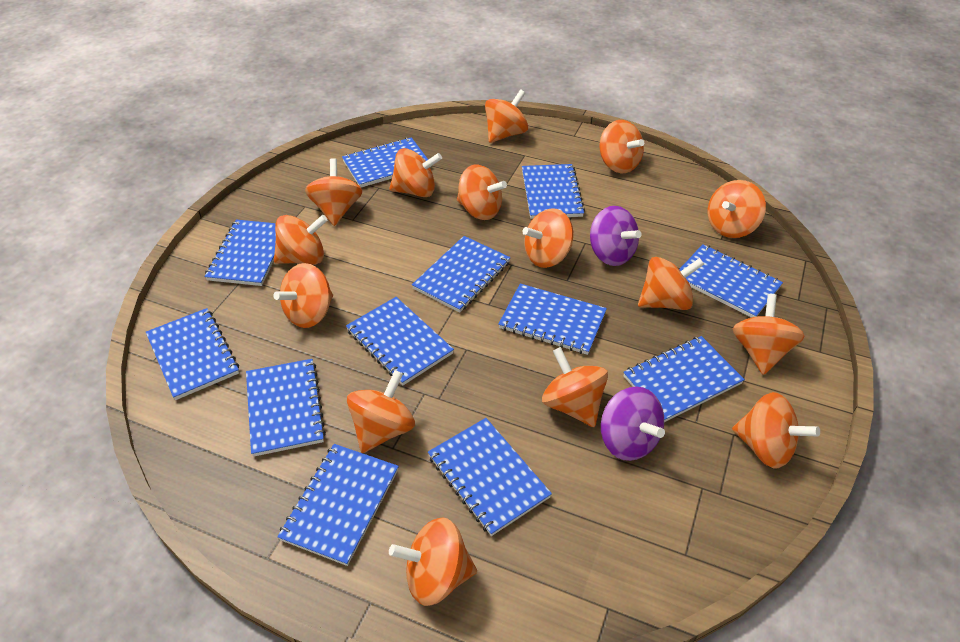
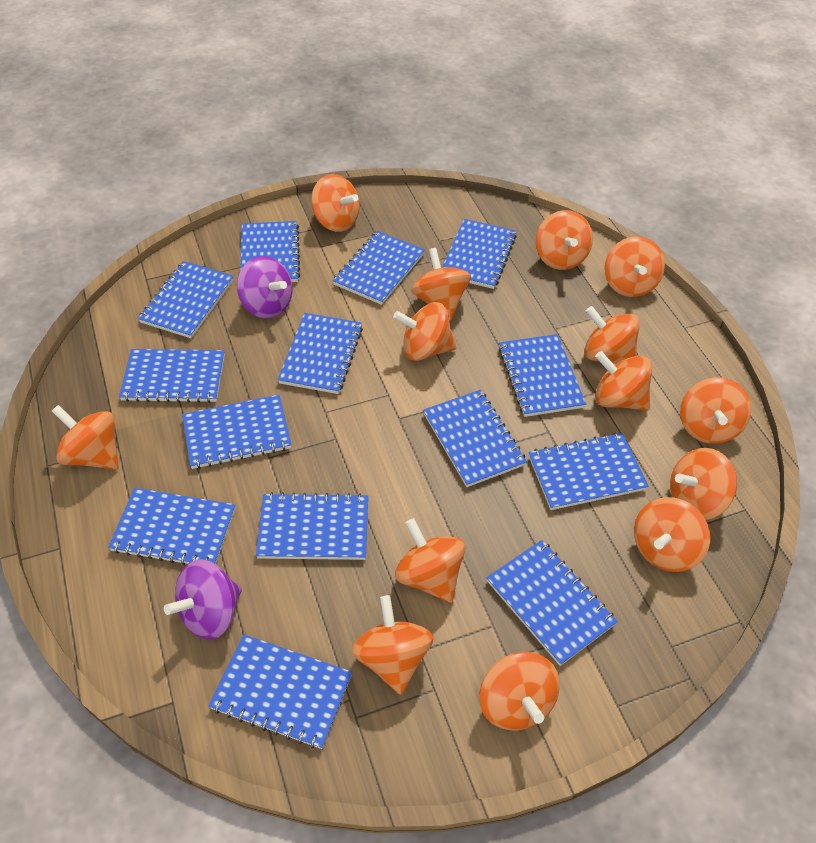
blue notebook: [146,308,239,400] [204,220,276,286] [246,359,326,457] [277,444,399,566] [342,137,428,187] [346,297,454,385] [412,236,511,313] [428,418,552,536] [498,283,607,355] [522,164,585,219] [623,336,745,422] [679,244,783,318] = 12 -> [108,488,235,565] [119,349,225,403] [138,261,234,338] [182,395,292,469] [208,634,352,749] [240,221,300,282] [256,492,368,560] [278,313,363,394] [333,231,425,305] [423,390,527,487] [442,219,517,289] [486,540,618,666] [499,334,586,417] [528,433,649,510] = 14
orange spinning top: [273,263,333,328] [274,215,328,265] [305,158,362,226] [347,370,415,453] [389,148,442,197] [389,517,477,606] [457,165,507,220] [485,89,528,143] [522,208,573,268] [542,347,608,427] [599,120,644,173] [638,257,704,310] [708,180,766,238] [732,392,820,468] [733,294,805,375] = 15 -> [52,405,119,470] [311,174,360,232] [352,595,434,695] [393,302,456,361] [395,518,465,603] [411,248,471,321] [480,652,560,730] [536,210,593,270] [584,306,640,363] [595,351,652,411] [605,236,665,297] [634,497,710,572] [670,448,737,520] [680,377,752,444] = 14

